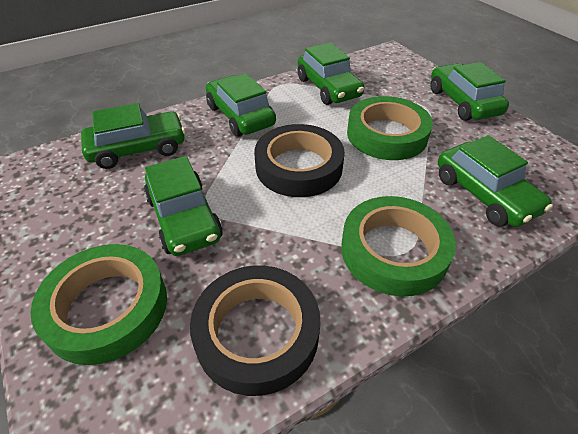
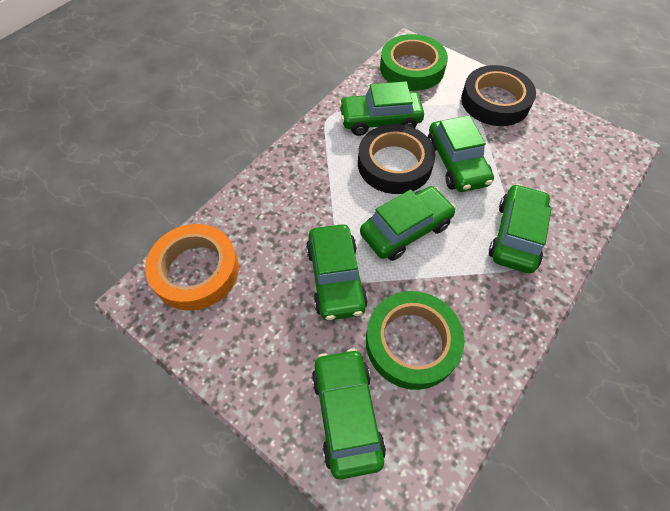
green tape: [30,244,167,365] [341,196,456,297] [347,96,433,160] = 3 -> [366,291,465,390] [380,34,448,91] = 2
orange tape: none = 0 -> [145,224,239,310] = 1

